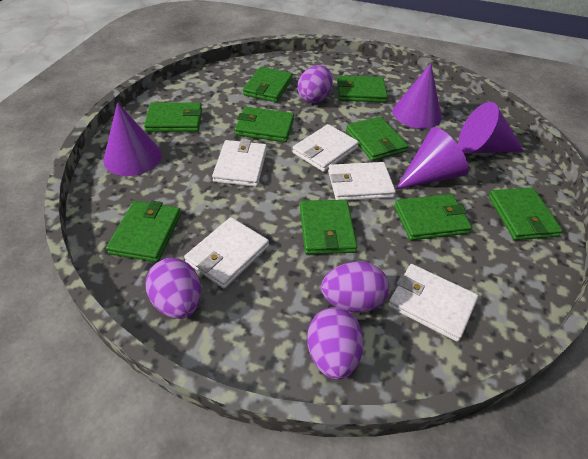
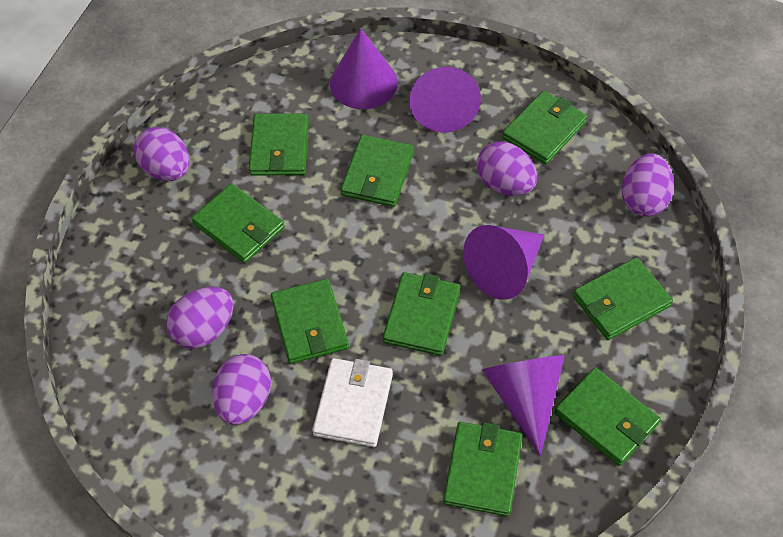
purple egg: [146,258,201,319] [298,65,333,103] [307,307,364,380] [321,261,389,313] = 4 -> [134,127,189,181] [166,287,233,349] [212,354,271,425] [476,142,537,196] [622,153,674,217] = 5
white wallet: [184,217,269,289] [212,139,267,187] [292,124,359,172] [328,162,396,200] [388,264,478,342] = 5 -> [312,358,393,447] = 1

